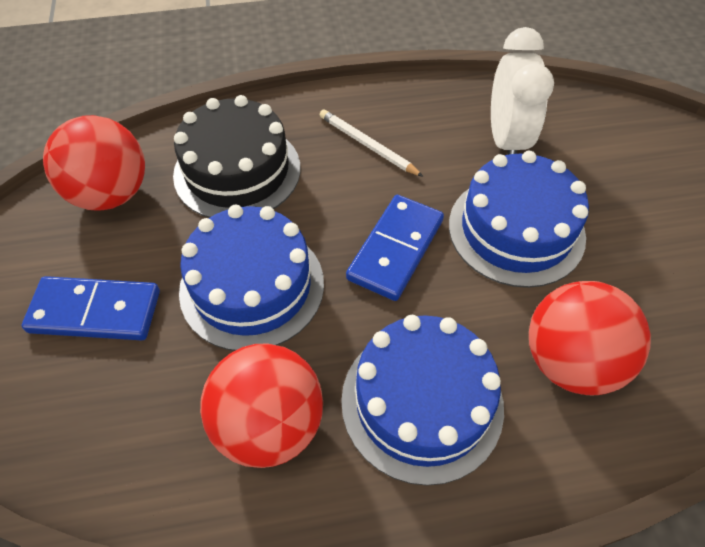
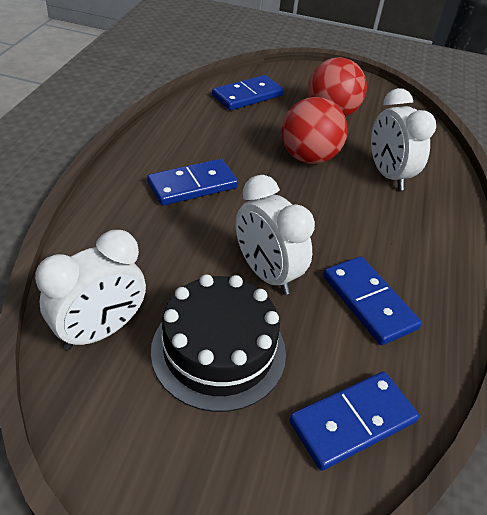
blue cake: [179,205,324,351] [341,315,504,486] [449,151,589,288] = 3 -> none = 0
blue domino: [22,276,160,340] [346,195,444,301] = 2 -> [147,159,238,206] [212,75,284,110] [289,372,419,471] [323,256,422,345] = 4
red ball: [43,115,145,211] [200,343,323,468] [529,281,651,395] = 3 -> [281,97,348,164] [308,57,367,117] = 2
white clock: [491,27,554,155] = 1 -> [35,230,146,350] [236,175,315,295] [371,88,436,190] = 3
white pencil: [320,109,424,177] = 1 -> none = 0

